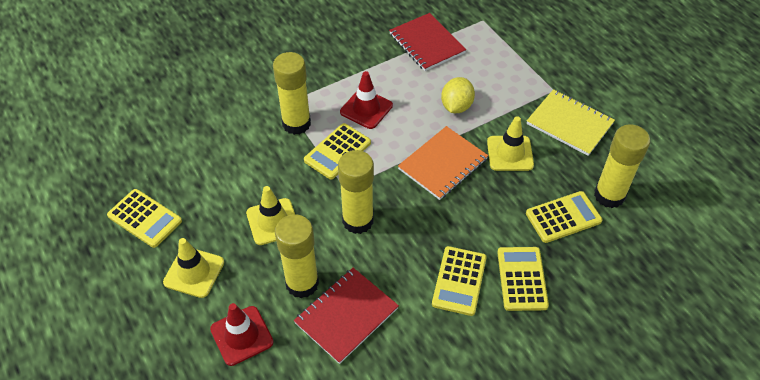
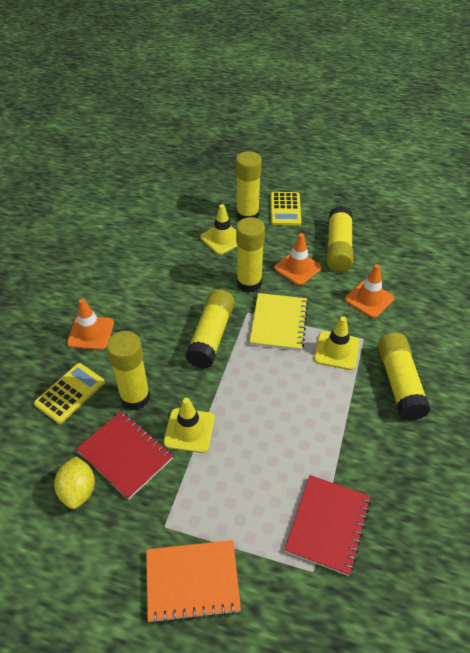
orange traffic cone: none = 0 -> [67,299,114,350] [274,233,322,285] [345,264,394,318] = 3
red traffic cone: [210,303,273,366] [340,71,393,129] = 2 -> none = 0
yellow calculator: [107,189,182,248] [304,123,371,179] [432,246,487,316] [497,247,549,311] [526,191,603,243] = 5 -> [34,363,105,424] [271,192,301,226] = 2
yellow glue stick: [273,52,311,135] [275,214,319,298] [338,150,374,234] [594,125,650,208] = 4 -> [106,331,150,410] [185,289,235,369] [236,151,262,220] [236,217,265,293] [327,206,353,272] [377,333,431,421] = 6

